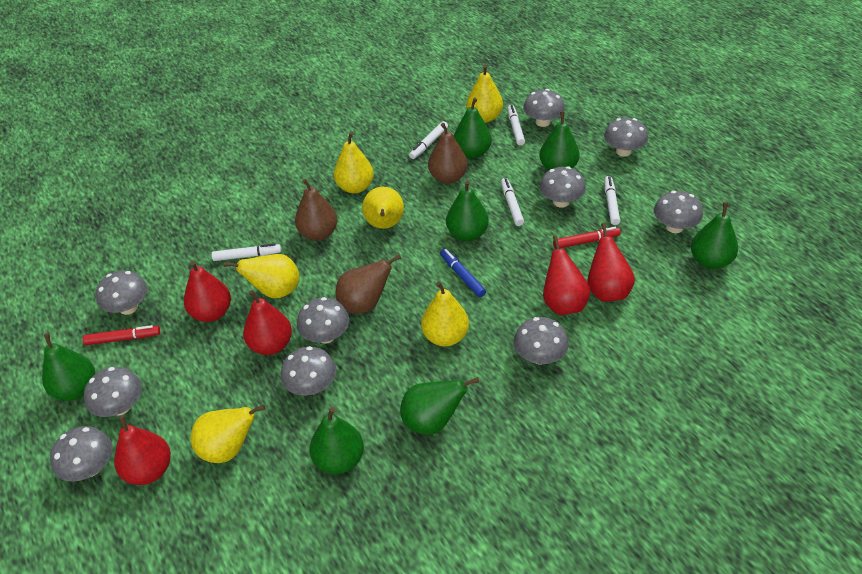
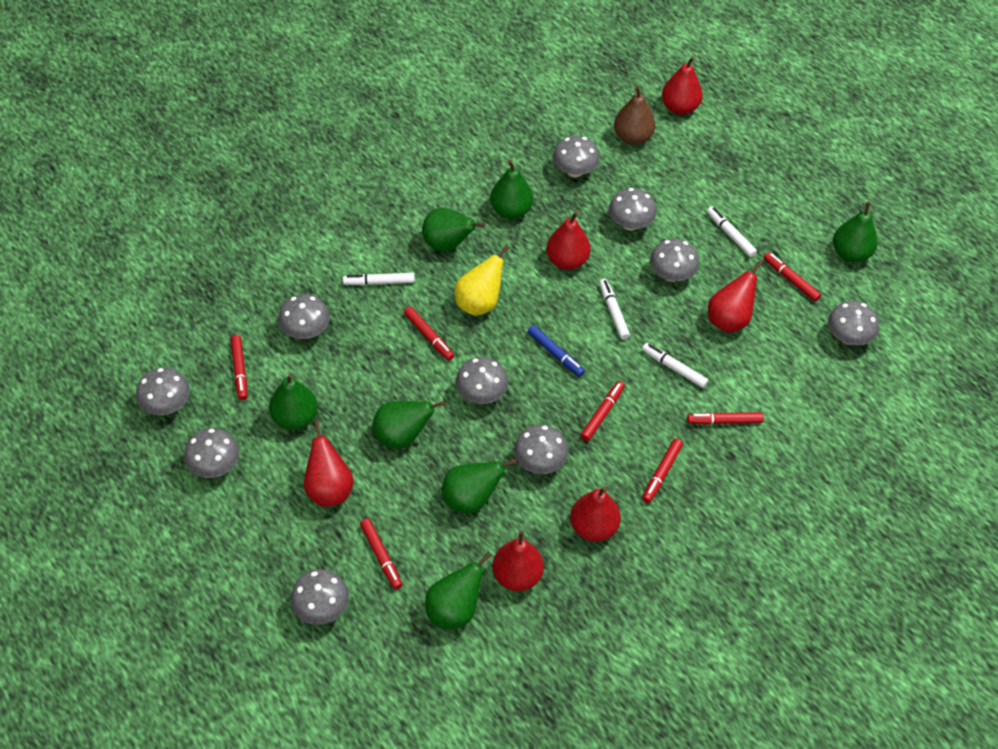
brown pear: [295,179,338,241] [336,254,401,314] [428,123,468,184] = 3 -> [614,86,655,145] = 1
red marker: [83,325,160,345] [553,227,621,249] = 2 -> [231,335,247,400] [360,519,402,590] [404,307,454,361] [580,381,625,441] [642,439,683,503] [687,412,764,425] [764,252,821,302] = 7
red pear: [114,415,171,485] [184,261,231,322] [243,290,292,355] [543,235,590,315] [587,223,635,302] = 5 -> [304,421,354,507] [493,531,544,591] [546,211,591,270] [570,487,621,542] [662,56,703,115] [708,261,763,333] = 6
white marker: [212,243,281,261] [409,121,448,159] [501,178,524,226] [507,105,525,146] [604,176,620,225] = 5 -> [343,273,415,285] [599,279,630,340] [642,343,708,388] [707,207,757,257] = 4
yellow pear: [191,405,265,463] [223,254,299,299] [334,132,374,193] [362,187,404,229] [421,281,469,346] [466,65,503,123] = 6 -> [455,245,510,316] = 1

